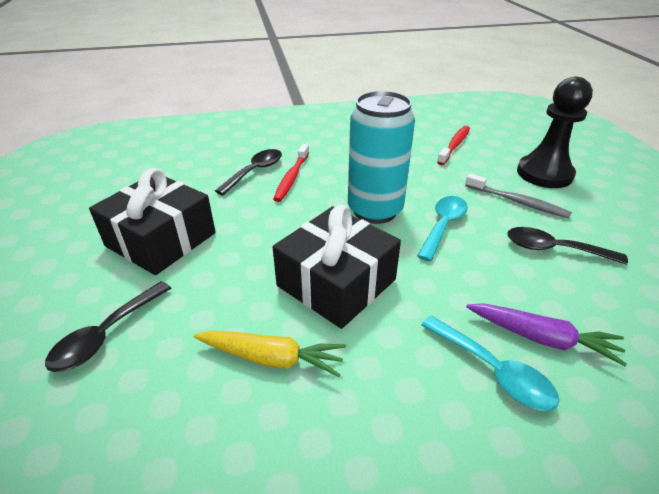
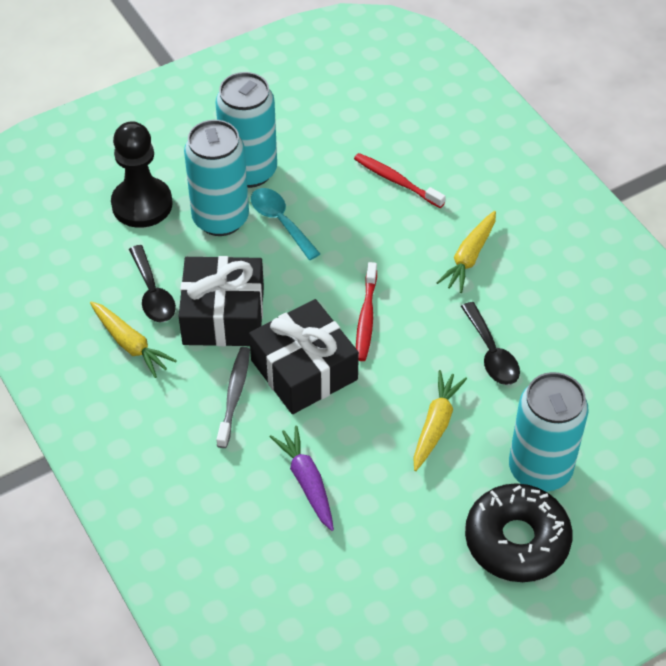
black donut: none = 0 -> [465,483,573,582] = 1
black spoon: [45,281,171,372] [215,149,282,195] [507,227,628,265] = 3 -> [129,245,176,322] [461,302,520,385] = 2
turquoise can: [348,91,415,224] = 1 -> [184,120,249,236] [215,72,277,188] [509,372,589,492] = 3
turquoise spoon: [417,196,468,261] [421,316,559,411] = 2 -> [251,188,320,260] = 1
yellow carrot: [194,331,346,377] = 1 -> [90,301,177,378] [413,370,467,471] [436,211,496,293] = 3

